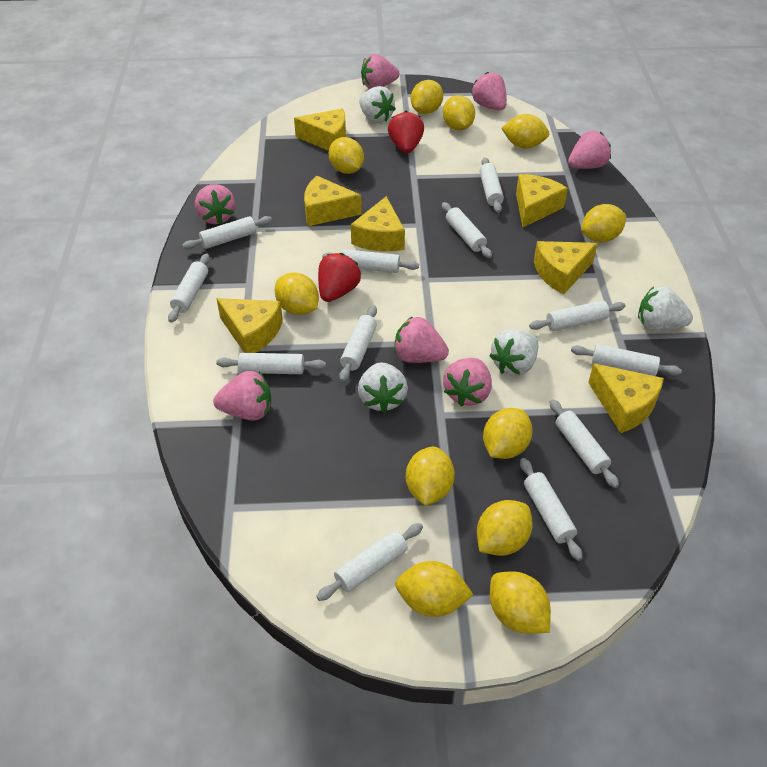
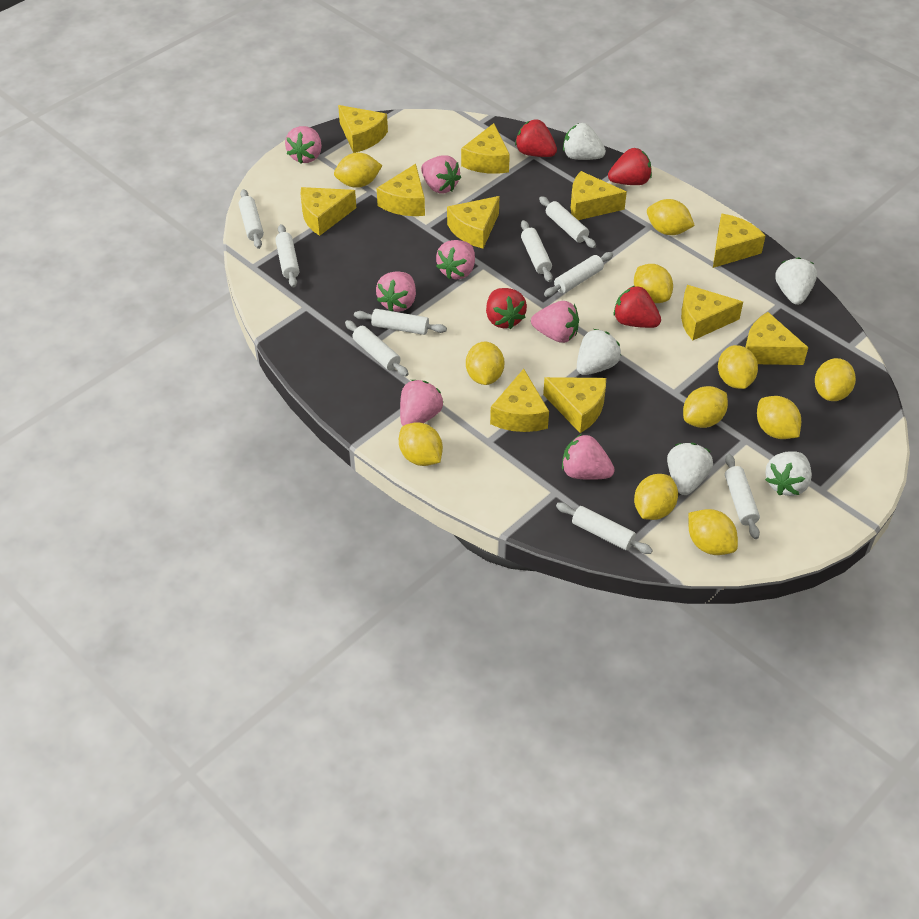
red strawberry: [318,253,361,302] [388,111,424,153] = 2 -> [486,288,527,329] [515,119,557,157] [608,148,652,185] [613,286,661,328] = 4
white rolling pin: [168,254,210,323] [182,216,272,249] [216,353,326,374] [316,523,423,601] [323,249,419,273] [339,305,377,382] [442,202,492,258] [480,157,504,213] [520,458,582,561] [529,300,626,331] [549,399,619,488] [571,344,682,376] = 12 -> [239,189,264,249] [275,224,299,288] [345,320,409,376] [354,309,447,335] [521,220,553,282] [539,196,596,248] [544,252,613,297] [556,503,653,554] [725,454,760,539] = 9
white strawberry: [358,362,408,413] [359,86,396,123] [489,329,538,376] [638,286,693,331] = 4 -> [563,123,606,160] [577,329,621,375] [667,443,713,495] [765,451,812,496] [775,257,817,305] = 5
yellow cheese: [216,298,283,353] [294,108,346,151] [304,176,362,226] [351,196,405,252] [516,174,568,227] [534,241,598,295] [588,363,664,433] = 7 -> [300,187,356,236] [338,105,388,153] [377,164,425,216] [447,196,499,249] [461,123,510,174] [490,369,549,432] [543,377,606,433] [571,171,627,220] [681,285,743,340] [713,213,766,268] [745,312,808,365] = 11

